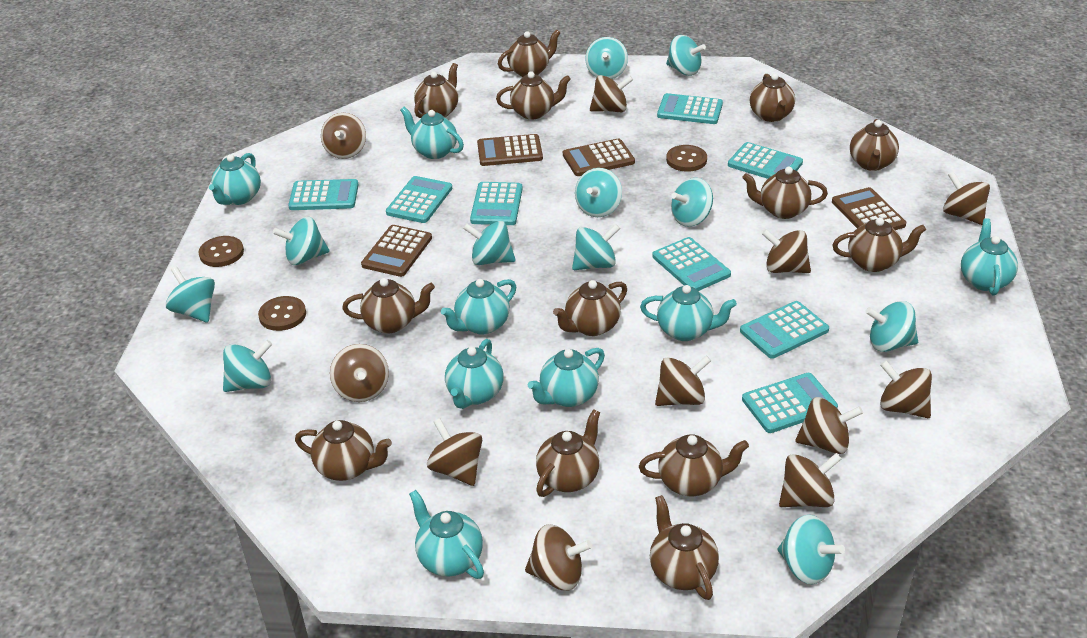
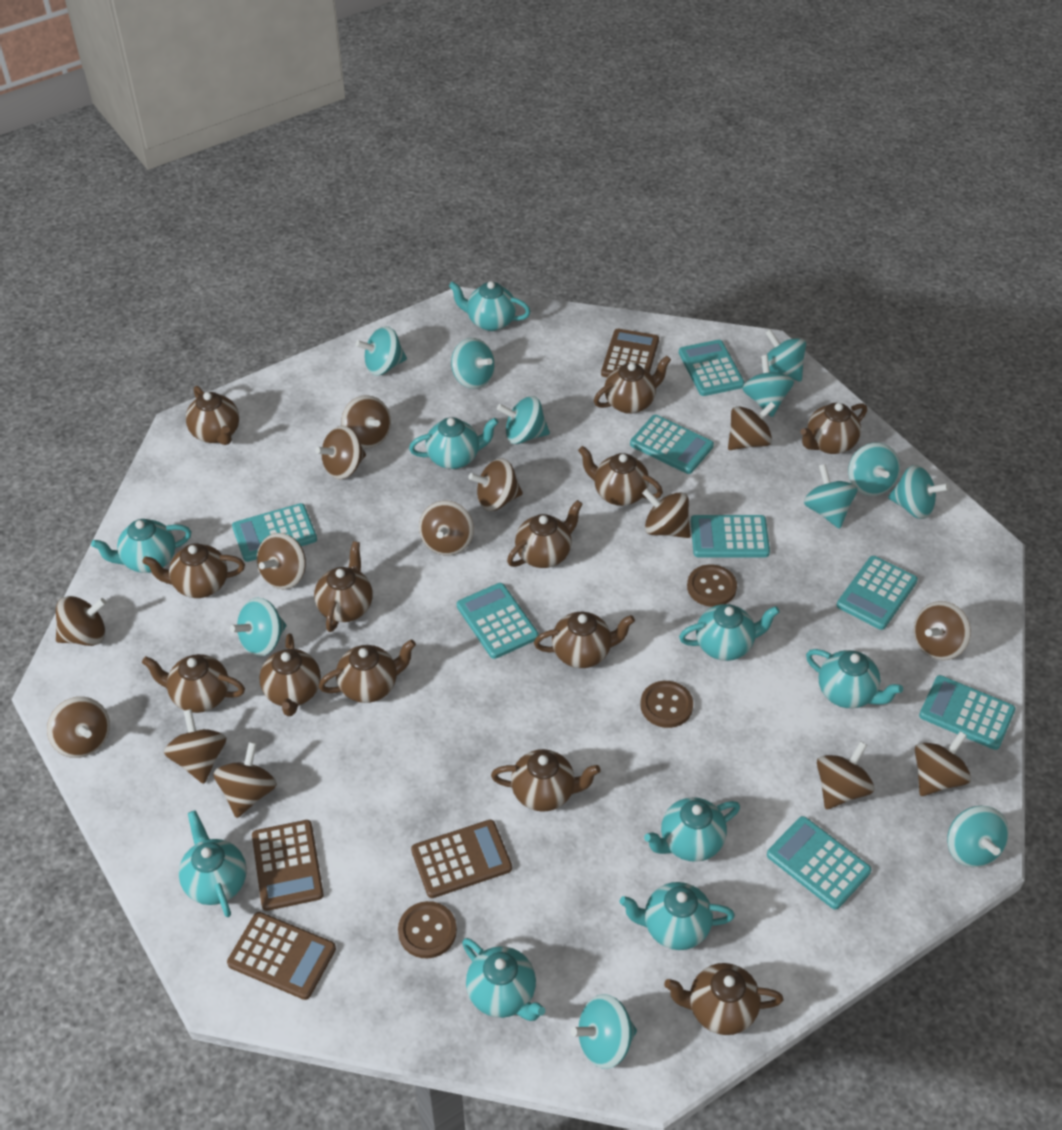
brown spinning top: [321,113,366,159] [330,344,389,402] [427,418,482,486] [525,524,592,590] [590,75,633,112] [655,355,711,406] [762,229,811,273] [779,453,841,507] [795,397,863,454] [880,360,932,418] [943,171,990,225] = 11 -> [47,697,110,758] [56,596,107,646] [164,709,226,784] [213,742,277,818] [257,533,306,589] [315,426,366,479] [341,395,391,448] [419,501,474,556] [468,458,523,511] [642,489,691,538] [728,402,776,450] [817,741,874,809] [914,601,971,660] [915,731,971,796] = 14
turquoise teapot: [209,153,261,205] [400,106,464,159] [409,490,484,579] [441,279,516,334] [445,339,504,409] [528,348,605,407] [640,285,737,341] [961,218,1018,296] = 8 -> [91,519,191,573] [179,810,247,917] [409,417,499,469] [449,281,531,331] [462,938,545,1021] [620,882,735,950] [644,797,740,862] [679,604,780,661] [806,649,903,708] = 9

